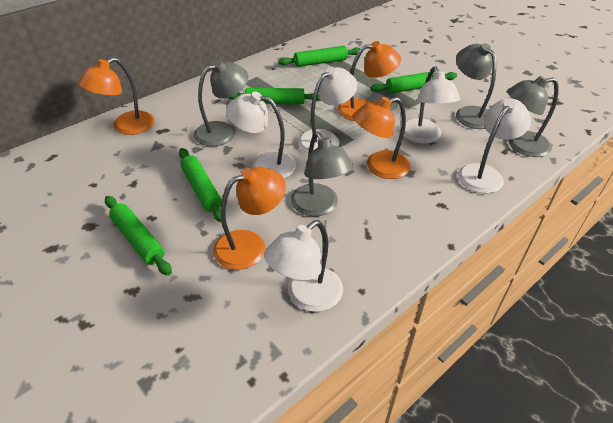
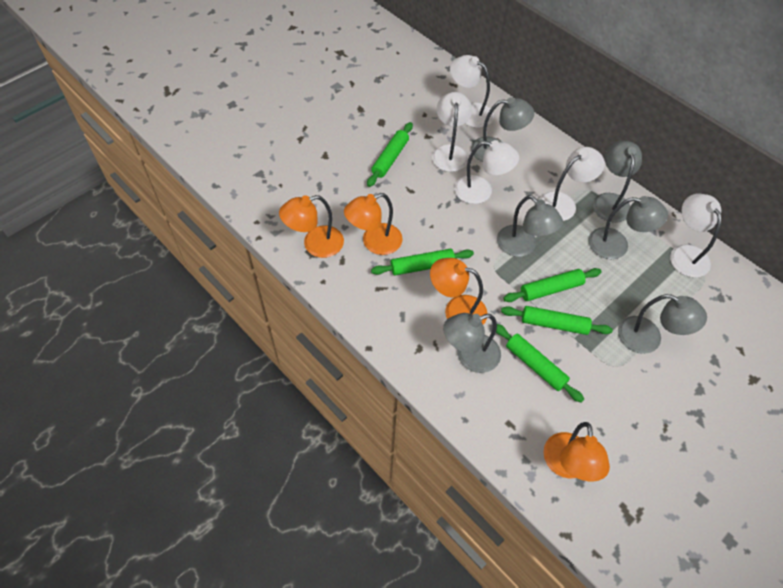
grey lamp: [194,60,248,146] [291,132,354,216] [456,43,496,129] [507,76,559,157] = 4 -> [443,313,501,373] [471,97,534,162] [497,195,563,257] [588,196,668,259] [593,141,642,223] [618,294,707,354] = 6

